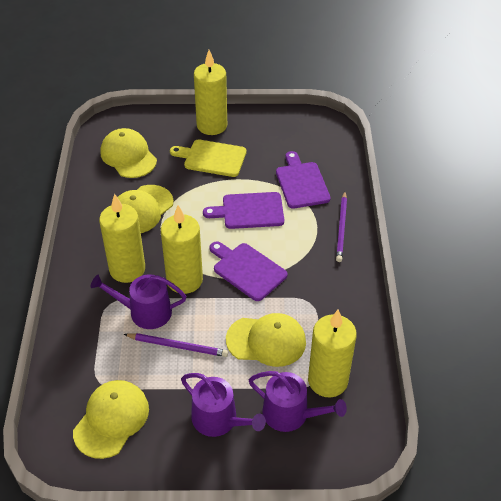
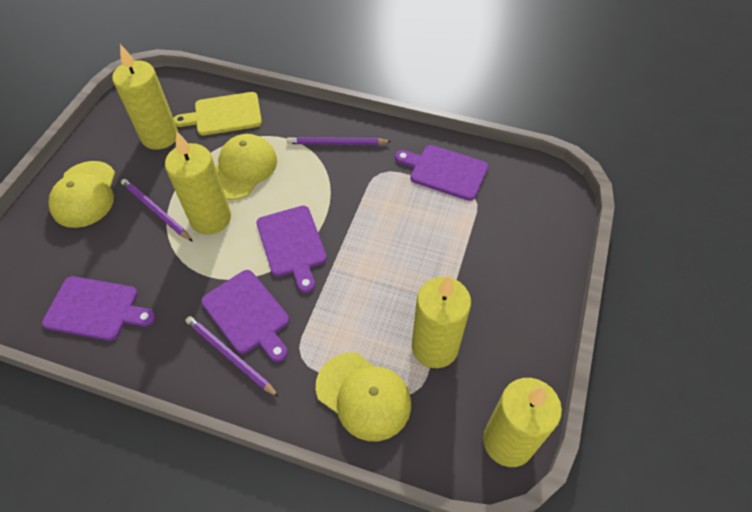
purple cutting board: [203,192,284,229] [210,241,288,301] [276,151,331,209] = 3 -> [42,276,156,341] [201,270,289,362] [257,206,327,293] [395,145,488,201] = 4
purple pencil: [124,333,228,357] [336,191,347,262] = 2 -> [121,179,193,242] [185,316,279,397] [287,137,392,145] = 3
purple watering can: [90,274,186,329] [181,373,266,437] [249,371,347,432] = 3 -> none = 0
yellow cap: [73,380,149,459] [100,128,157,178] [118,185,174,233] [226,313,306,367] = 4 -> [49,161,115,228] [216,134,277,200] [316,352,411,441] = 3

